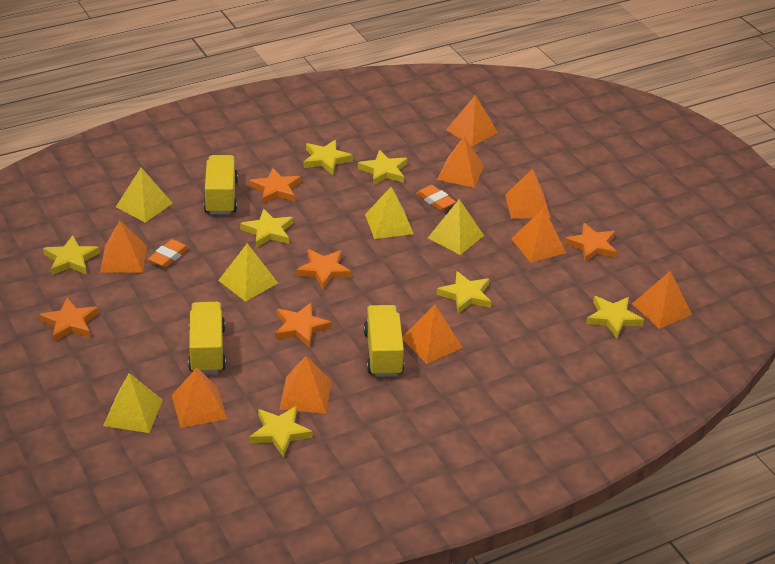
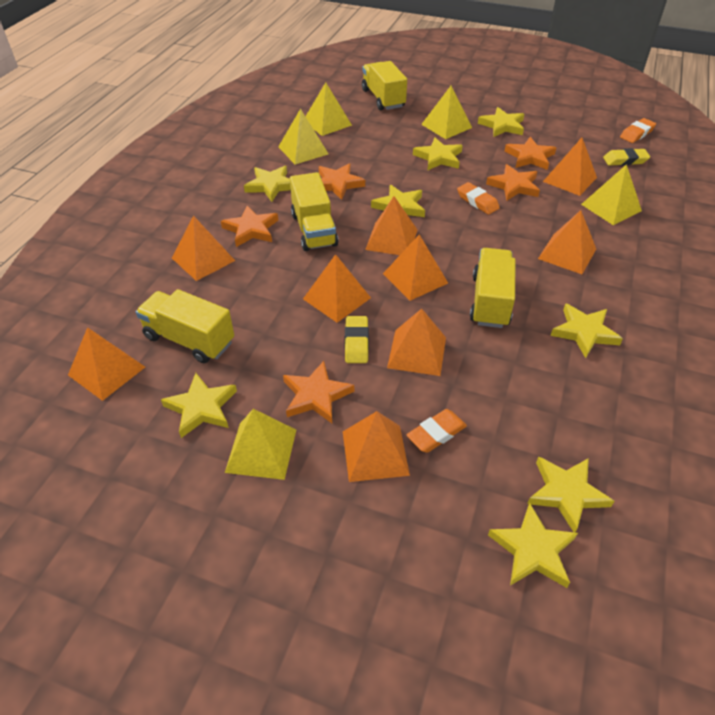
orange eraser: [148,239,189,268] [416,185,456,210] = 2 -> [406,409,467,453] [457,182,500,214] [620,118,656,143] = 3
yellow eraser: none = 0 -> [345,316,369,363] [603,148,650,166] = 2
yellow star: [43,235,100,275] [240,209,293,248] [249,406,313,457] [304,140,353,175] [358,150,407,185] [437,271,492,314] [586,296,644,338] = 7 -> [161,373,237,438] [244,166,291,202] [371,185,425,217] [413,137,463,171] [478,107,524,137] [488,503,578,588] [527,456,615,532] [550,303,623,358] = 8
yellow truck: [188,302,226,374] [204,155,238,215] [363,305,404,377] = 3 -> [136,289,234,363] [290,172,338,251] [362,61,407,110] [470,248,516,328] = 4

